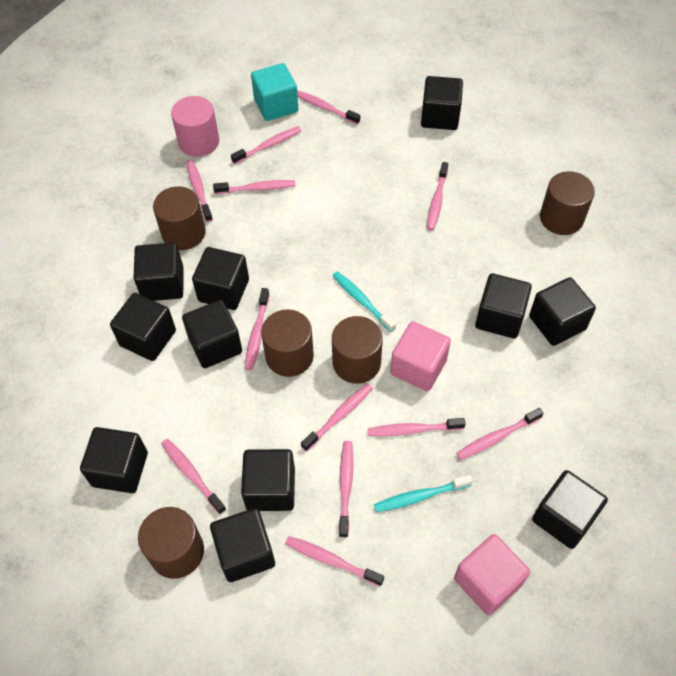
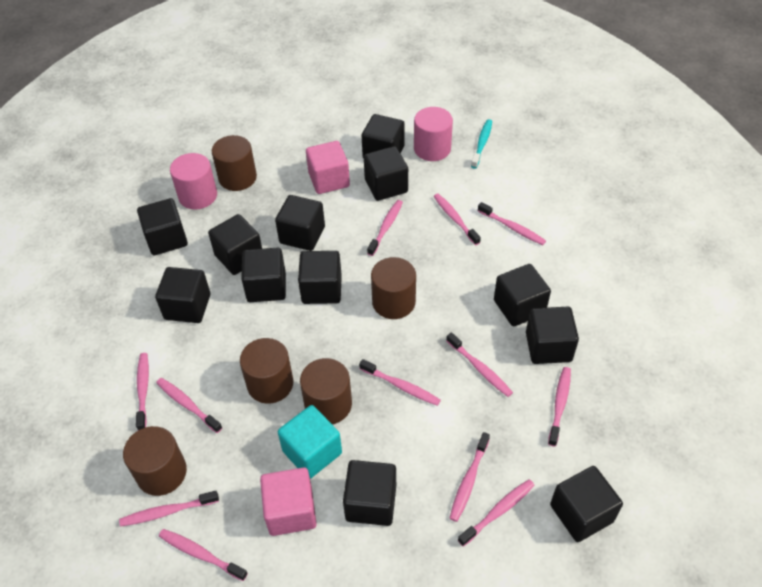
black cube: [80,427,148,493] [110,293,176,361] [134,243,183,301] [182,300,242,368] [192,247,249,310] [210,508,275,582] [241,449,295,511] [421,76,463,130] [475,273,532,338] [529,277,596,346] [532,470,608,549] = 11 -> [137,198,188,255] [155,267,210,323] [208,214,262,275] [241,248,286,302] [275,195,325,251] [298,251,342,304] [343,460,396,526] [362,114,405,159] [364,146,408,201] [494,264,551,326] [526,307,579,364] [550,466,623,542] = 12
pink cylinder: [171,96,219,157] = 1 -> [170,153,217,210] [414,107,453,161] = 2
turquoise toothbrush: [332,271,396,332] [374,475,473,512] = 2 -> [471,119,492,168] = 1

